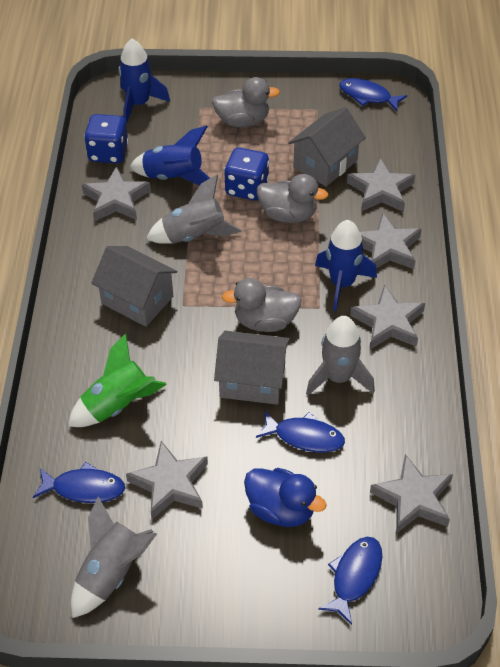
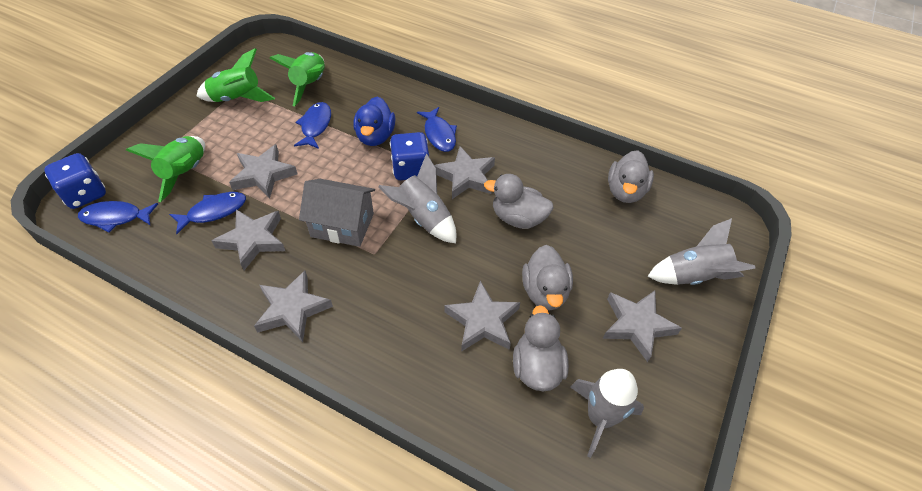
blue rocket: [119,39,170,124] [130,126,210,186] [315,220,377,311] = 3 -> none = 0
green rocket: [68,333,167,427] = 1 -> [126,136,205,202] [197,48,275,102] [270,52,325,106] = 3
grey duck: [212,77,280,127] [222,278,302,332] [257,174,328,223] = 3 -> [484,174,554,229] [513,305,569,391] [522,245,573,310] [608,150,654,203] = 4
grey house: [91,246,177,327] [214,331,290,405] [288,107,366,187] = 3 -> [299,179,375,247] = 1

